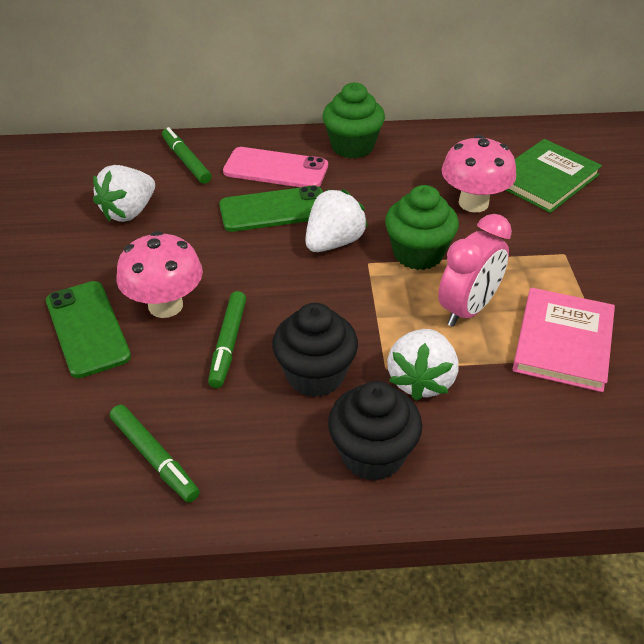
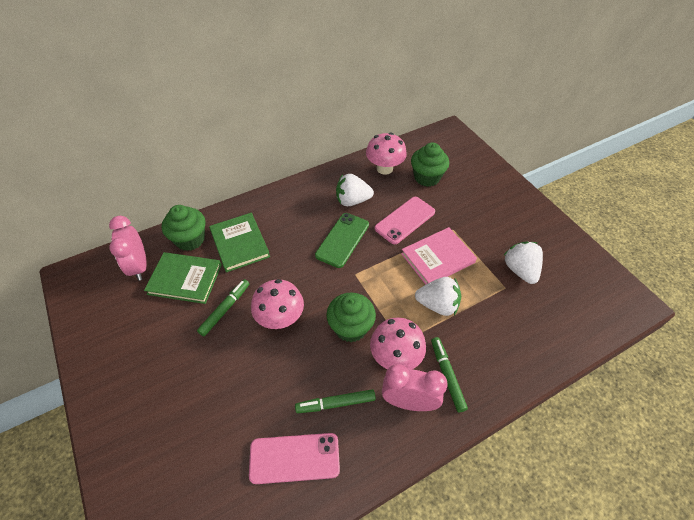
black cupcake: [272,303,358,397] [328,381,422,481] = 2 -> none = 0
green book: [506,139,602,213] = 1 -> [144,252,222,304] [209,213,270,272] = 2
green cupcake: [323,82,385,159] [385,185,459,270] = 2 -> [162,205,205,251] [326,293,376,342] [411,143,449,187] = 3
green phone: [46,281,131,378] [219,185,323,232] = 2 -> [315,213,369,268] = 1
pink clock: [438,214,512,327] = 1 -> [109,216,147,281] [382,364,448,411] = 2
pink mushroom: [117,231,203,318] [442,135,516,213] = 2 -> [251,279,304,329] [366,132,407,175] [370,317,426,369] = 3
pink phone: [223,147,328,187] = 1 -> [249,433,340,484] [375,197,435,244] = 2

